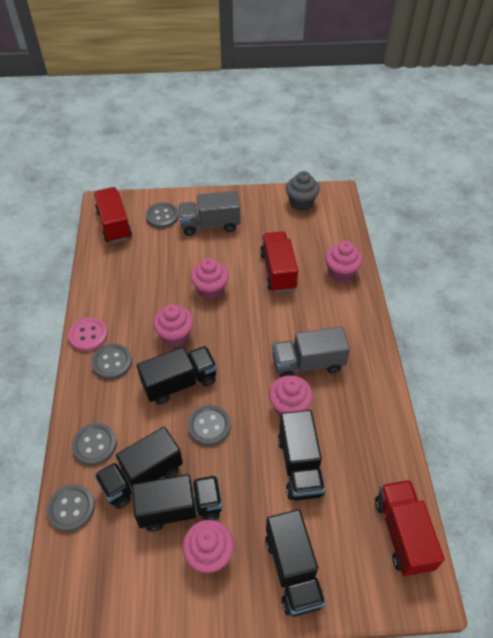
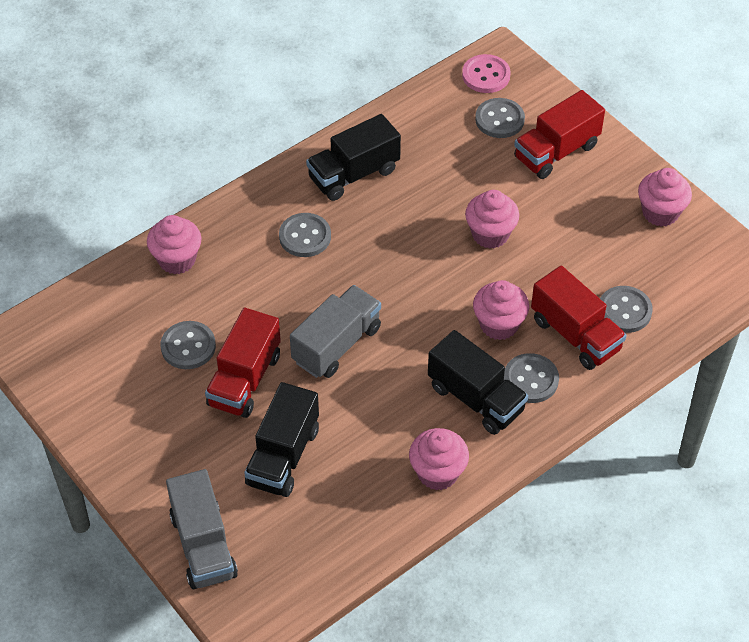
black truck: [94,427,183,509] [132,474,222,532] [137,346,217,404] [265,509,326,616] [278,410,325,501] = 5 -> [244,382,319,497] [306,114,401,201] [428,330,528,435] = 3
grey cupcake: [286,171,320,211] = 1 -> none = 0

